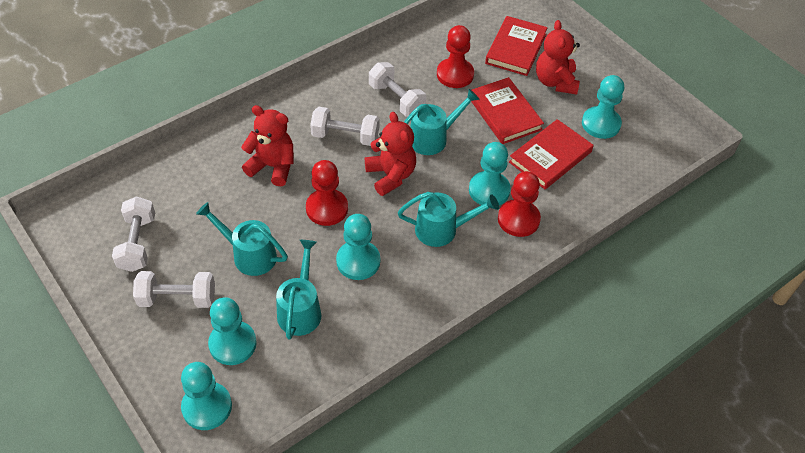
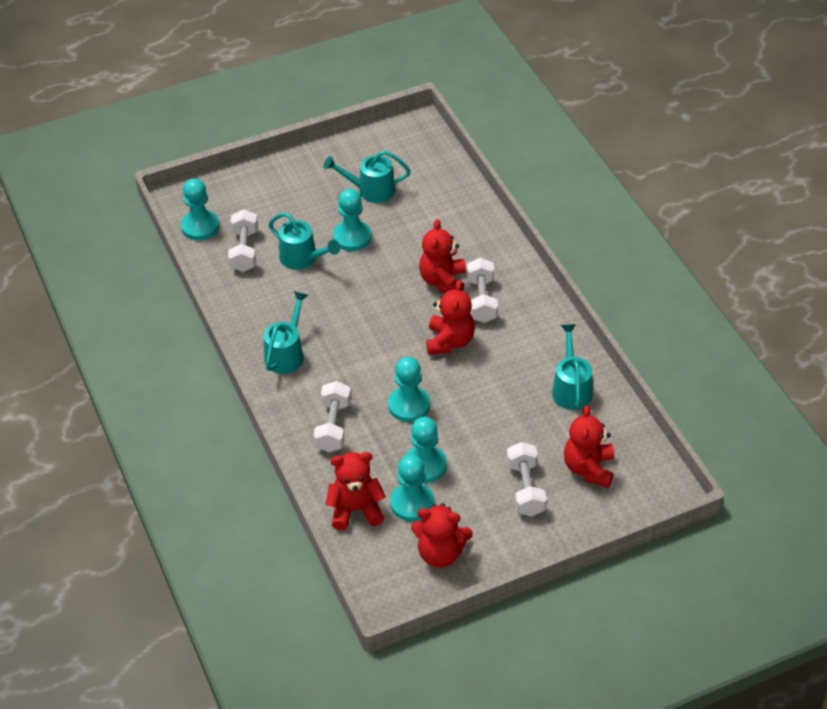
red book: [471,77,544,144] [485,16,548,76] [509,119,594,189] = 3 -> none = 0
red pawn: [306,160,348,226] [437,25,474,88] [498,171,541,237] = 3 -> none = 0
red teddy bear: [241,105,294,186] [365,112,416,196] [536,20,580,94] = 3 -> [325,452,386,531] [411,504,473,568] [419,219,466,293] [426,280,475,355] [564,405,614,488] = 5

